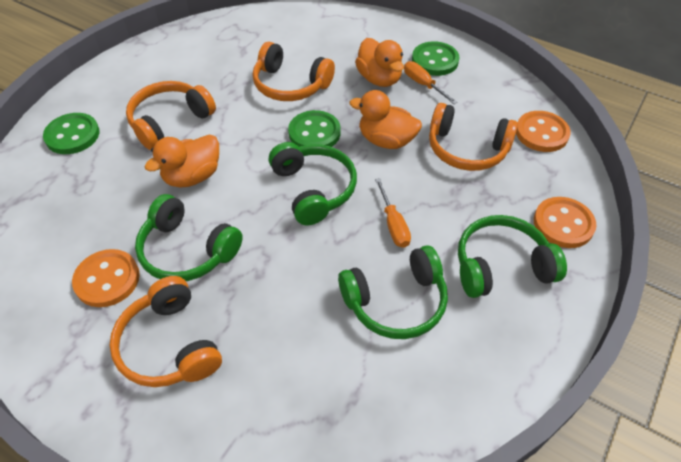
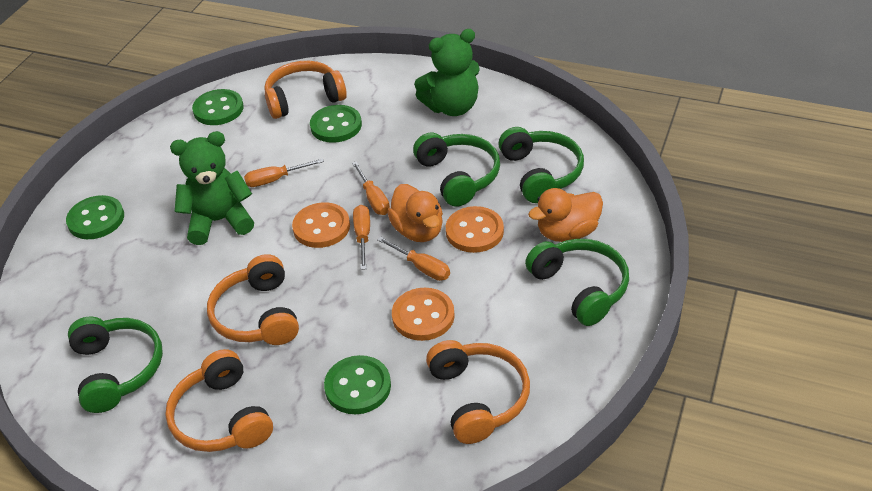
green button: [43,113,99,154] [288,110,341,147] [412,41,459,76] = 3 -> [66,195,124,239] [192,89,244,125] [310,105,362,143] [324,355,391,414] = 4
green teddy bear: none = 0 -> [170,131,254,245] [414,29,480,116] = 2
orange duck: [144,134,219,187] [350,90,422,149] [355,38,404,87] = 3 -> [387,184,443,242] [528,188,603,242] = 2
orange screwdriver: [375,178,411,248] [404,61,457,104] = 2 -> [244,158,324,187] [352,161,390,215] [353,205,370,270] [377,236,450,281] = 4

